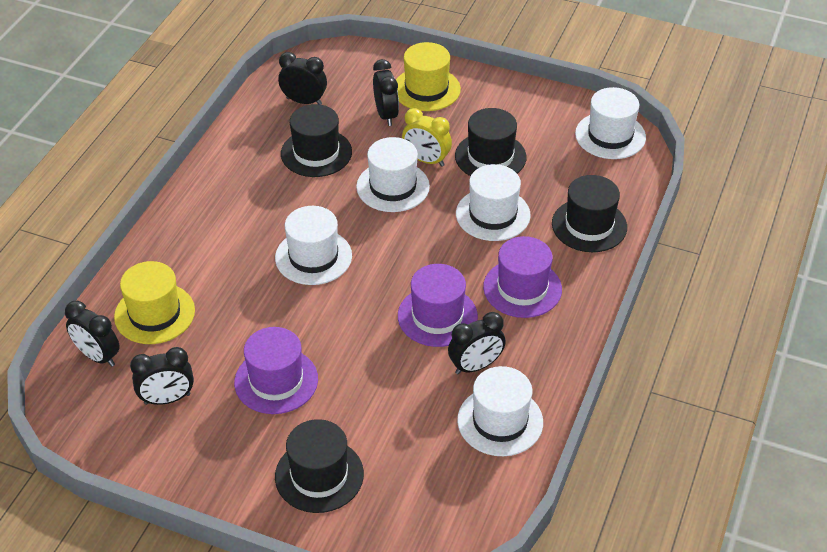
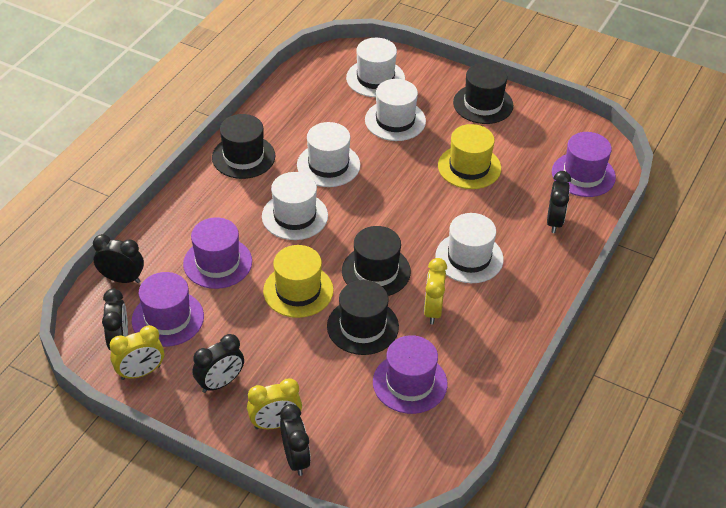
purple hat: [234,327,318,414] [398,264,478,347] [483,236,562,318] = 3 -> [132,272,204,347] [183,217,252,289] [373,335,448,414] [552,132,616,197] = 4
yellow clock: [402,108,452,167] = 1 -> [110,325,164,380] [247,378,302,429] [424,258,447,324] = 3

